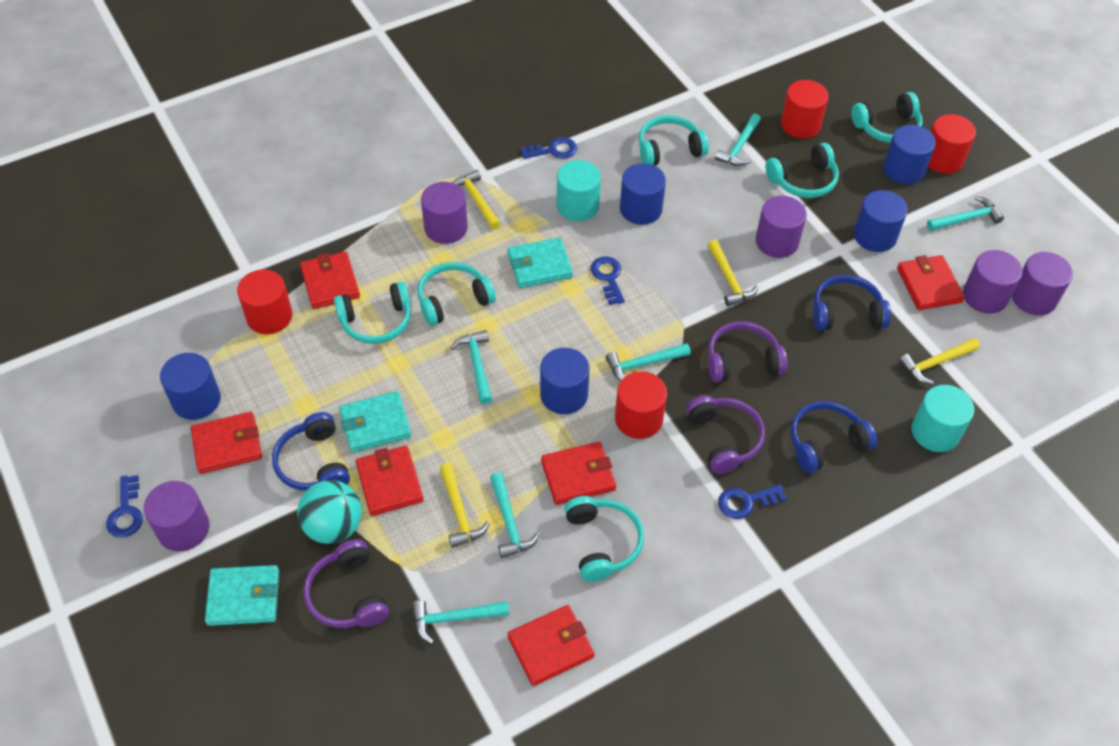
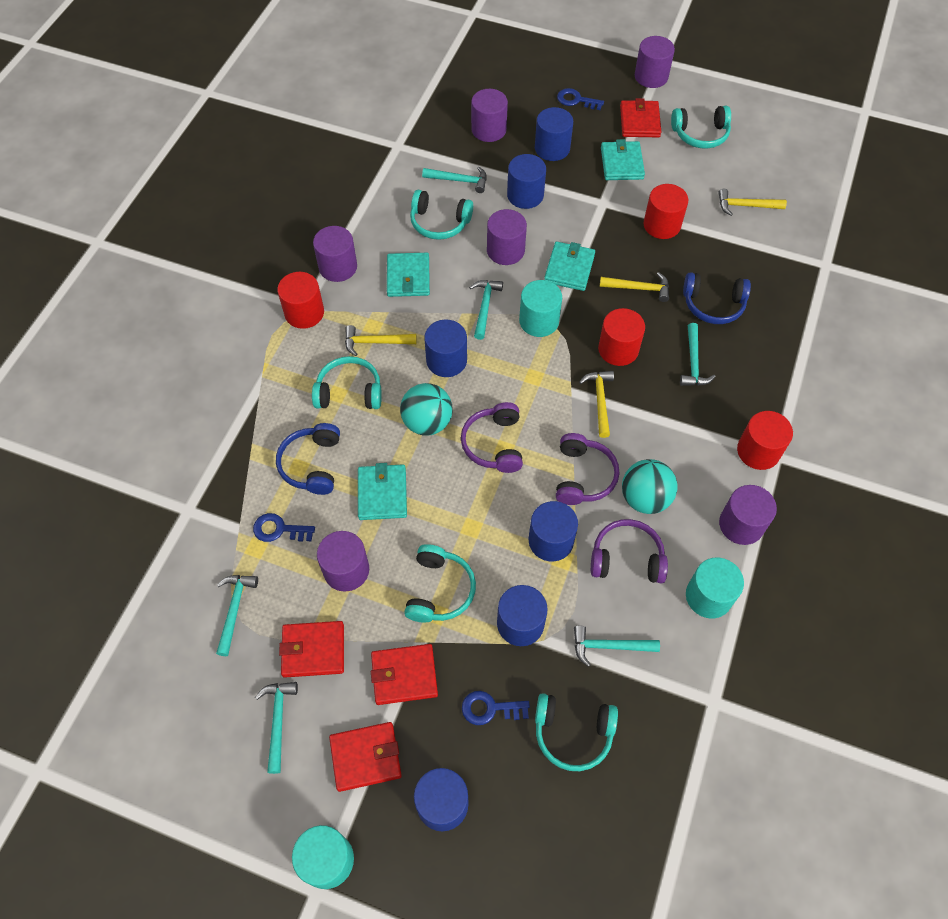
blue cylinder: [160,353,221,420] [540,348,590,414] [620,163,666,225] [854,190,908,252] [883,125,936,185] = 5 -> [414,768,469,831] [424,320,467,377] [497,585,548,646] [507,154,546,209] [529,501,578,561] [535,107,573,161] = 6
blue headphones: [272,412,350,491] [790,401,877,473] [813,275,891,330] = 3 -> [276,423,340,495] [683,272,751,324] = 2
blue key: [106,475,143,538] [521,137,577,159] [591,256,625,305] [718,484,787,519] = 4 -> [253,513,315,542] [462,691,530,725] [557,88,604,110] = 3
purple cylinder: [144,481,210,551] [421,182,468,244] [756,196,807,258] [963,250,1022,314] [1012,252,1073,316] = 5 -> [313,226,357,282] [317,531,369,592] [471,89,508,142] [487,209,527,265] [635,36,675,88] [719,485,777,545] = 6
red wallet: [191,412,262,474] [300,251,360,309] [356,446,424,516] [508,605,595,686] [541,442,616,505] [897,255,965,310] = 6 -> [279,621,344,678] [329,722,402,792] [371,644,438,705] [620,98,661,137] = 4
turquoise ball: [297,480,362,544] = 1 -> [400,383,452,436] [622,459,678,514] = 2
turquoise cylinder: [557,160,601,221] [912,385,974,452] = 2 -> [292,825,354,889] [519,280,562,337] [686,558,744,619] = 3
turquoise headphones: [334,282,411,344] [418,262,496,326] [564,496,644,582] [639,115,709,166] [765,143,839,198] [851,92,923,143] = 6 -> [312,356,382,409] [404,544,476,623] [410,190,473,240] [535,693,618,771] [671,106,731,149] = 5
turquoise wallet: [205,565,279,626] [339,391,411,453] [507,237,573,288] = 3 -> [358,463,407,520] [387,253,430,297] [544,242,595,291] [601,139,645,180] = 4

